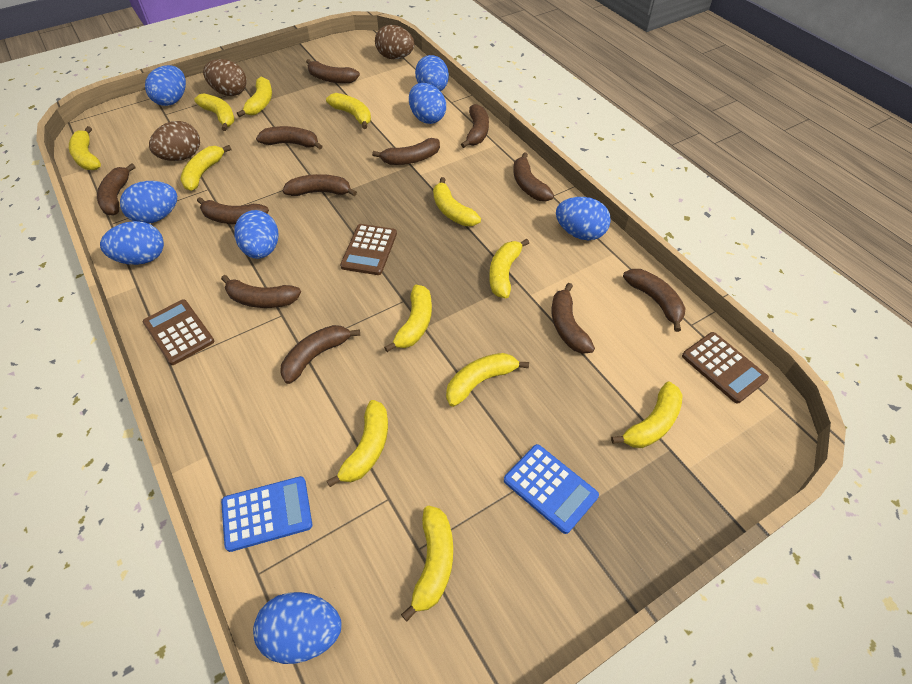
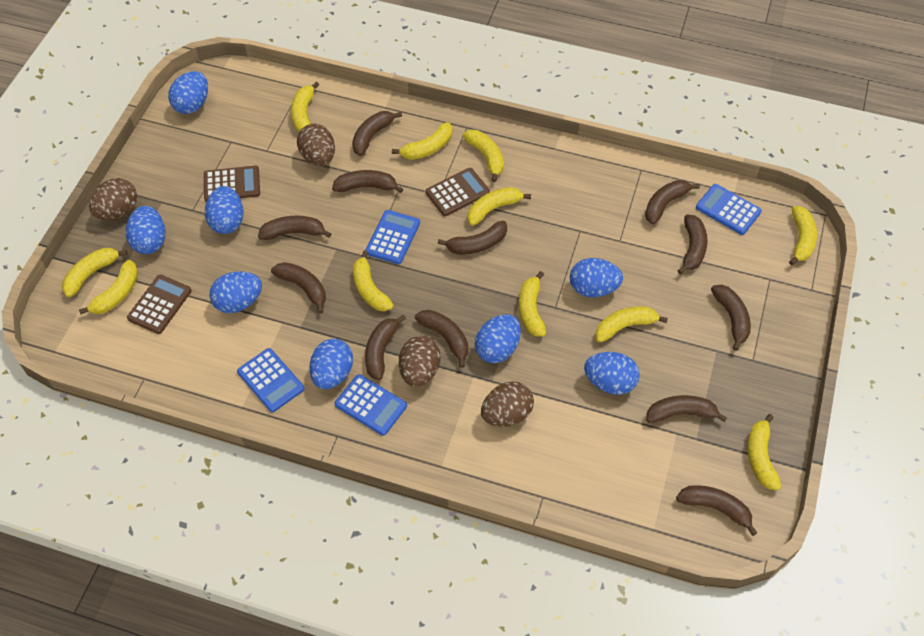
blue calculator: [221,476,312,552] [504,444,599,534] = 2 -> [237,348,304,412] [335,374,407,436] [365,210,420,264] [696,184,762,235] = 4
brown egg: [149,121,200,161] [203,59,247,96] [375,25,414,59] = 3 -> [89,178,137,220] [297,124,335,166] [399,336,440,387] [481,382,534,427] = 4
yellow banana: [69,126,101,170] [180,145,231,191] [194,93,235,131] [237,77,272,117] [326,93,371,129] [327,400,388,487] [384,285,432,352] [401,506,453,621] [433,177,481,226] [446,353,529,407] [489,239,529,299] [611,381,683,448] = 12 -> [62,248,127,297] [79,260,138,314] [291,82,319,132] [353,250,394,311] [392,122,452,160] [463,130,504,182] [467,187,531,226] [519,271,546,337] [595,306,668,342] [748,414,781,490] [789,206,817,265] = 11

